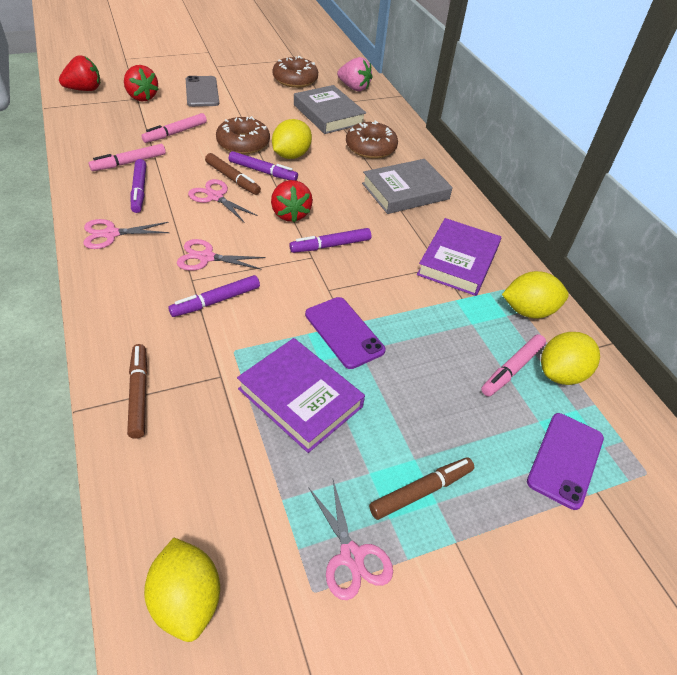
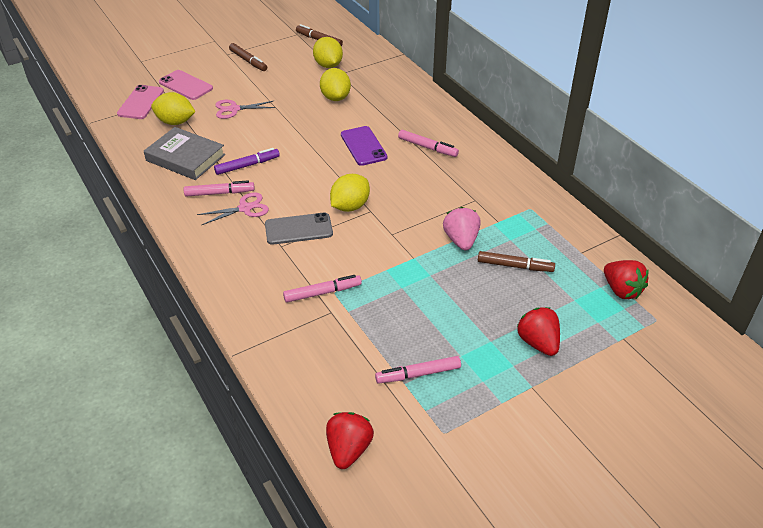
brown donut: [216,116,270,154] [272,56,318,88] [346,121,398,159] = 3 -> none = 0
grey book: [294,85,366,134] [362,159,453,214] = 2 -> [144,127,225,180] = 1
pink marker: [89,144,166,171] [141,113,207,143] [481,334,546,397] = 3 -> [184,181,255,197] [283,275,362,302] [375,356,461,384] [398,130,459,157] = 4
pink phone: none = 0 -> [117,85,164,119] [159,70,213,100] = 2
pink scissors: [83,219,170,249] [177,239,266,271] [188,179,258,222] [308,480,393,600] = 4 -> [197,192,269,225] [215,100,275,119] = 2
purple book: [237,338,365,453] [417,218,501,296] = 2 -> none = 0
purple marker: [131,159,146,213] [168,275,260,317] [229,151,298,180] [289,228,371,253] = 4 -> [214,148,280,175] = 1
purple phone: [305,297,386,369] [527,413,604,510] = 2 -> [341,126,387,166] = 1

